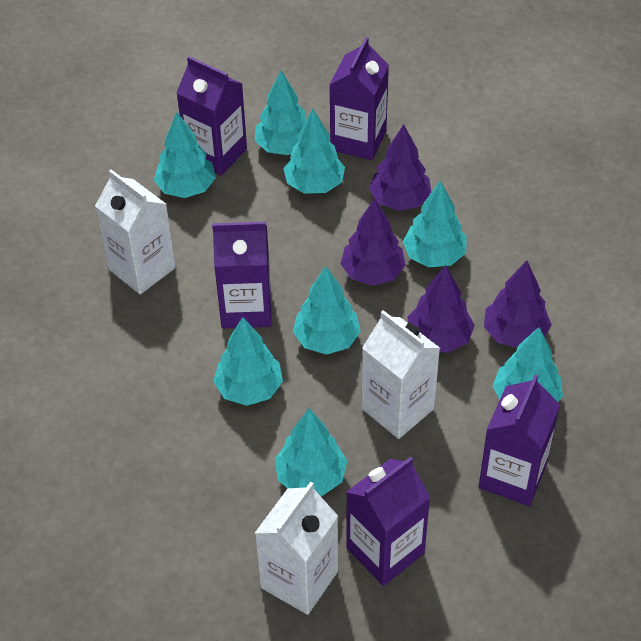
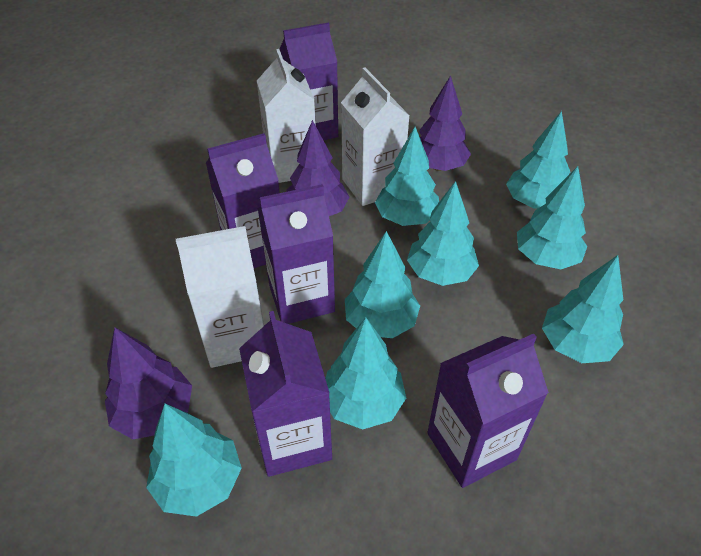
purple tree: [340,198,406,286] [369,124,431,211] [407,265,475,353] [484,261,552,348] = 4 -> [105,328,192,439] [286,120,349,216] [419,75,471,171] = 3

